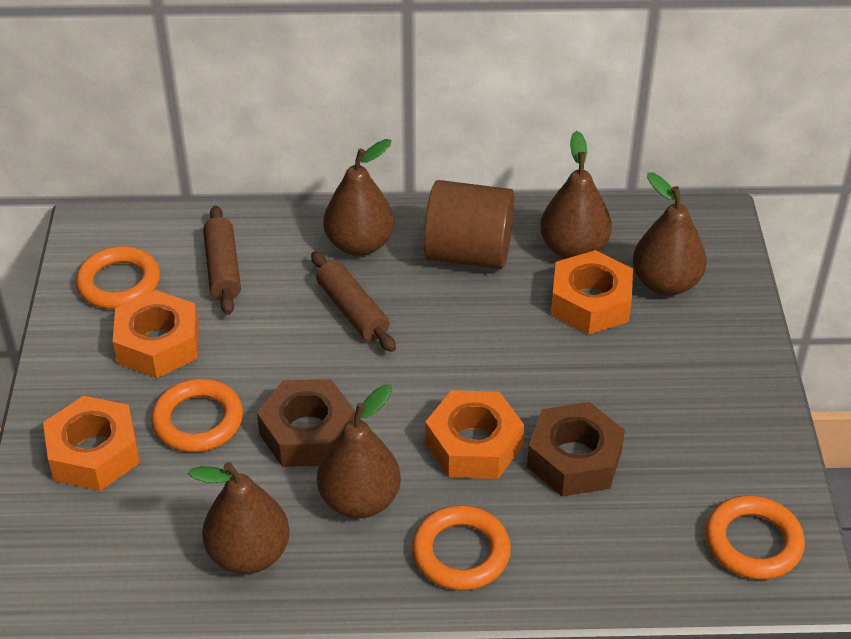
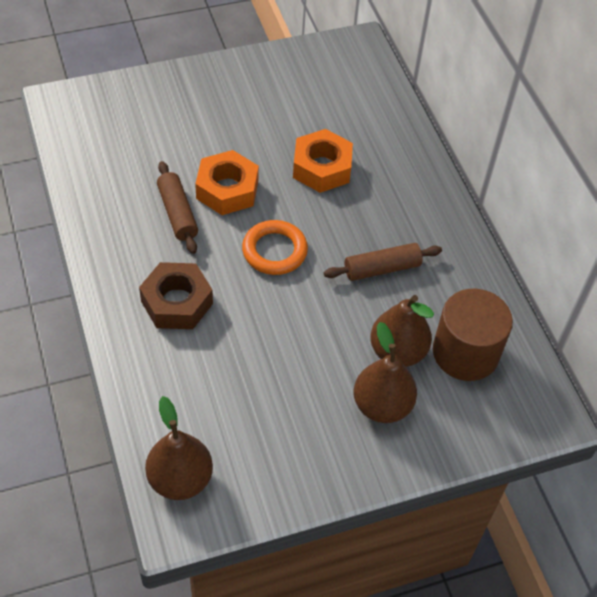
brown nut: [257,379,355,467] [527,402,625,497] = 2 -> [139,262,213,329] = 1
brown pear: [188,462,290,574] [317,384,401,519] [323,139,394,256] [540,131,612,259] [633,172,707,296] = 5 -> [145,396,213,500] [353,322,417,423] [370,295,434,367] = 3
orange nut: [43,396,140,491] [113,290,199,378] [425,390,524,479] [551,250,633,335] = 4 -> [195,150,259,215] [293,129,353,193] = 2
orange ring: [76,246,160,309] [151,379,243,452] [412,505,511,591] [705,495,805,580] = 4 -> [242,220,308,275] = 1

